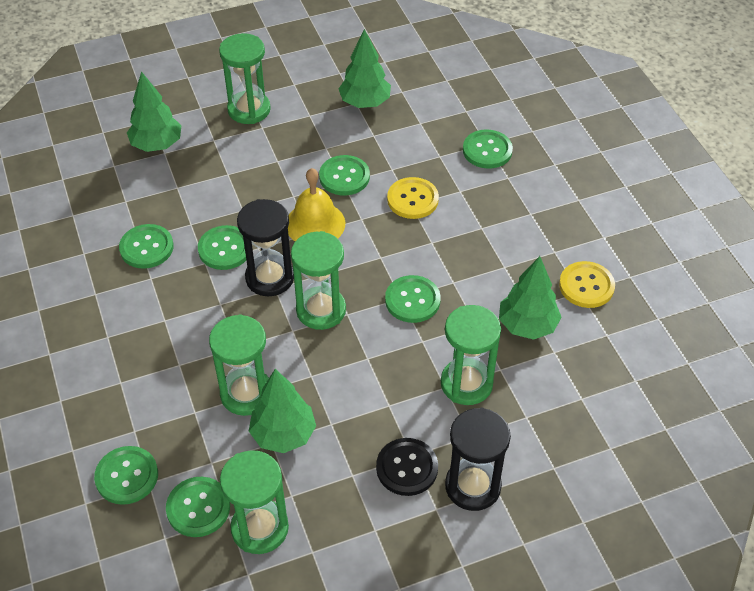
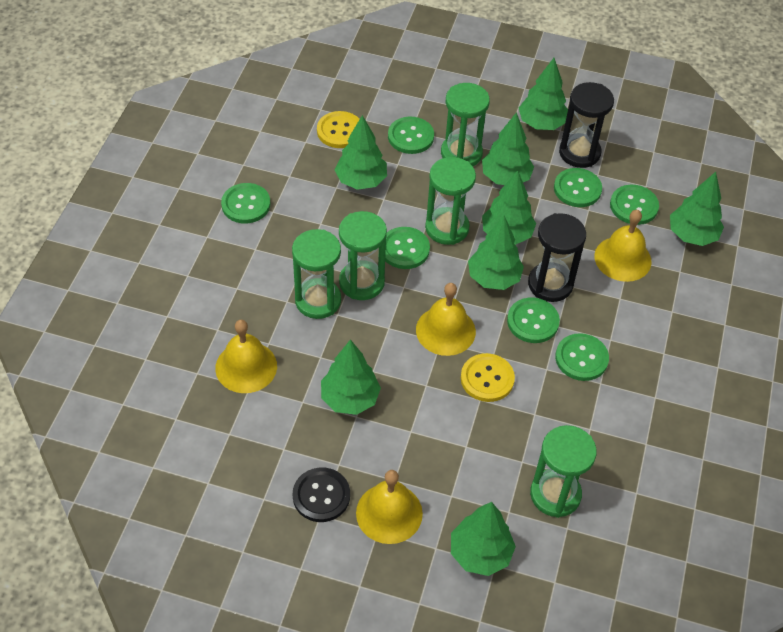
green tree: [127,71,182,152] [249,369,316,453] [339,29,391,108] [499,256,561,340] = 4 -> [321,339,381,415] [335,115,387,190] [451,502,516,576] [468,215,524,290] [482,112,534,185] [482,170,536,245] [519,58,568,130] [670,172,724,246] = 8
yellow bell: [288,168,345,241] = 1 -> [215,320,277,393] [356,470,423,544] [416,283,476,356] [594,210,652,282] = 4

